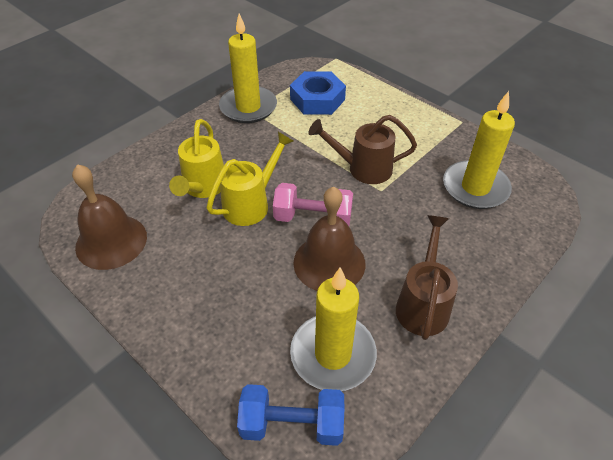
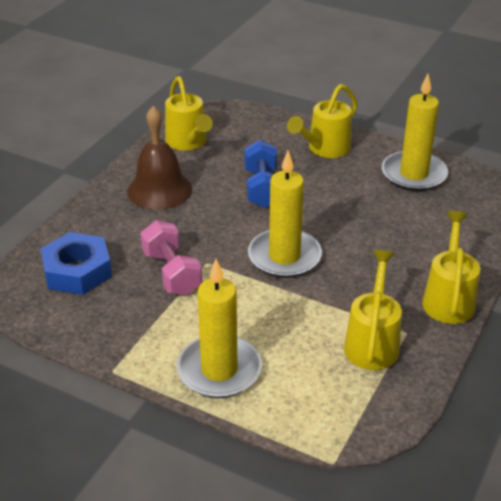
brown bell: [72,164,147,270] [293,186,365,291] = 2 -> [127,106,192,210] = 1
brown watering can: [308,115,417,184] [396,215,458,340] = 2 -> none = 0
yellow watering can: [169,119,224,198] [207,132,294,226] = 2 -> [165,76,213,150] [287,84,358,158] [344,250,402,370] [422,211,480,324] = 4

